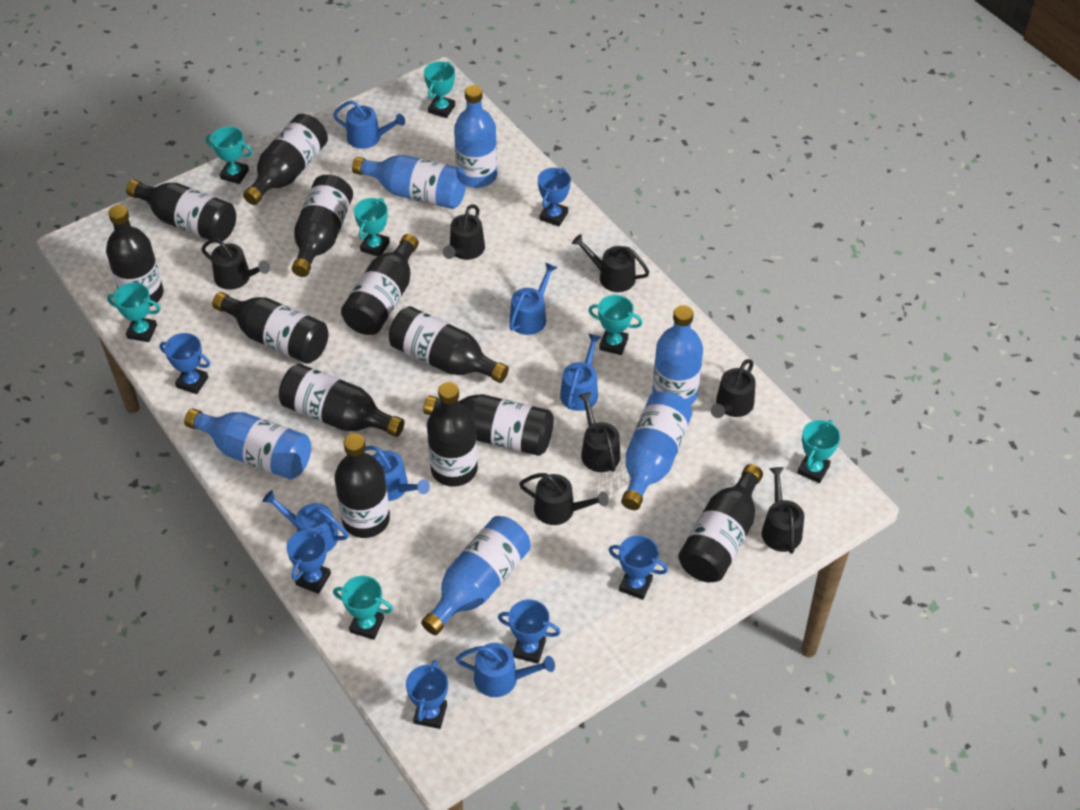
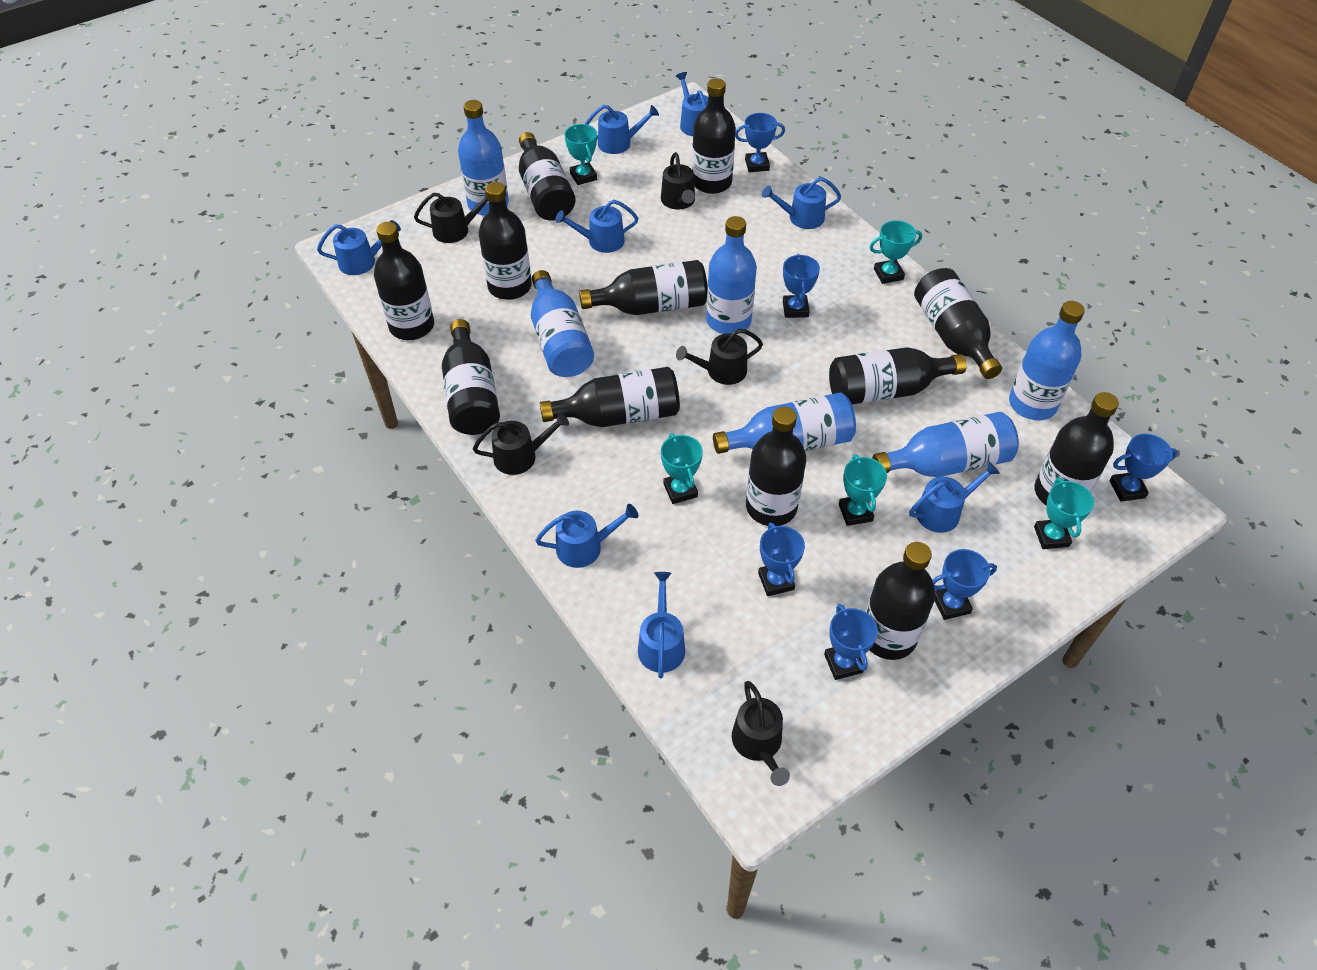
black watering can: [201,238,270,290] [443,204,485,260] [519,473,609,525] [572,234,649,292] [578,392,620,472] [711,359,756,418] [762,467,804,554] = 7 -> [414,191,489,243] [473,412,569,475] [661,152,695,210] [676,328,763,385] [732,681,790,786] = 5
blue watering can: [262,490,349,552] [333,100,405,149] [365,446,430,501] [456,643,555,697] [509,263,557,335] [560,333,601,411] = 6 -> [317,220,401,275] [535,504,639,568] [555,200,639,253] [585,105,659,154] [638,572,685,678] [676,72,708,136] [762,177,841,229] [909,462,1000,533] = 8
turquoise trophy: [107,283,161,342] [206,126,252,184] [333,576,393,640] [354,198,390,257] [424,61,455,118] [588,295,642,355] [797,420,840,483] = 7 -> [564,124,597,185] [661,433,703,504] [839,455,887,526] [870,220,922,284] [1034,478,1094,549] = 5

